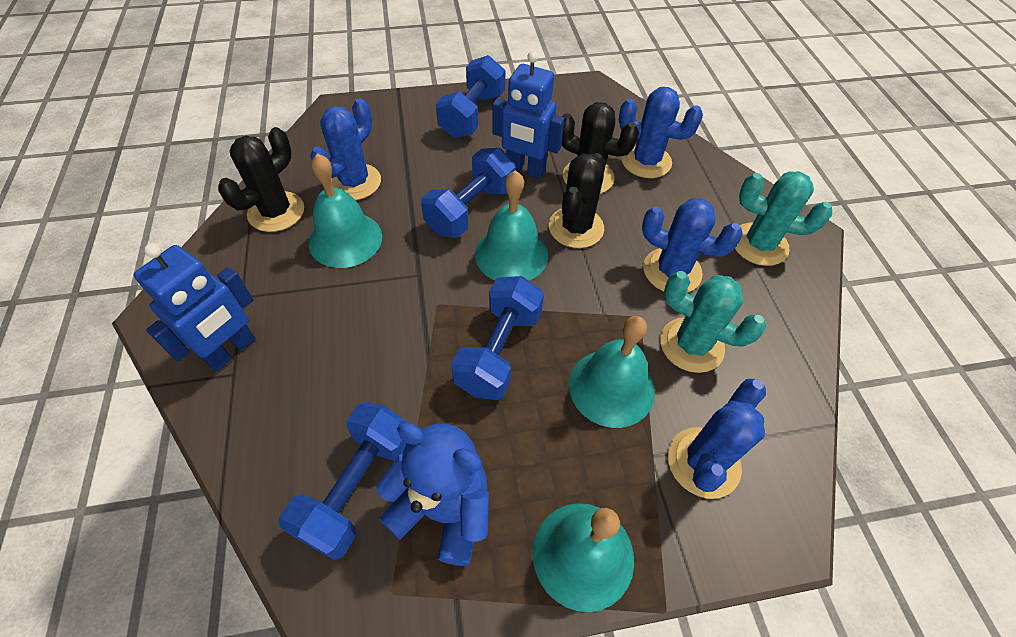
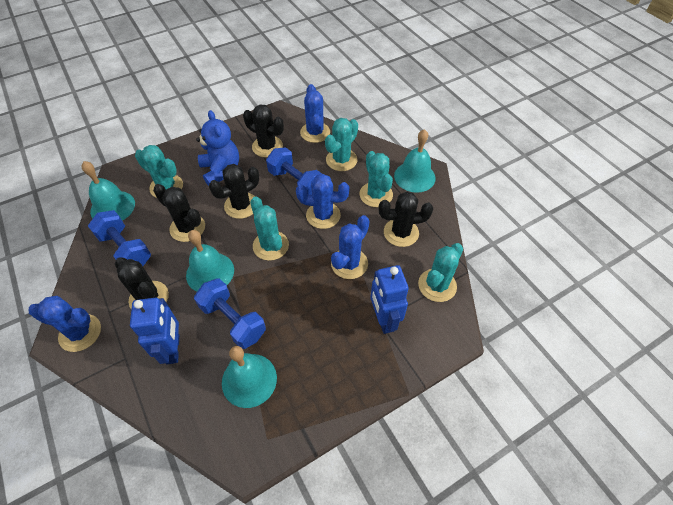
black cactus: [218,127,304,232] [549,153,605,248] [561,102,639,194] = 3 -> [115,257,169,309] [153,184,205,242] [209,164,259,219] [243,104,284,158] [379,192,433,247] = 5
blue dumbbell: [279,402,408,560] [421,148,516,238] [436,55,506,138] [451,276,544,400] = 4 -> [88,210,151,266] [194,278,266,349] [266,147,322,195] = 3
turquoise cactus: [660,271,766,373] [735,171,832,266] = 2 -> [135,145,183,198] [250,196,289,261] [325,118,358,171] [359,151,393,207] [418,243,463,302] = 5

